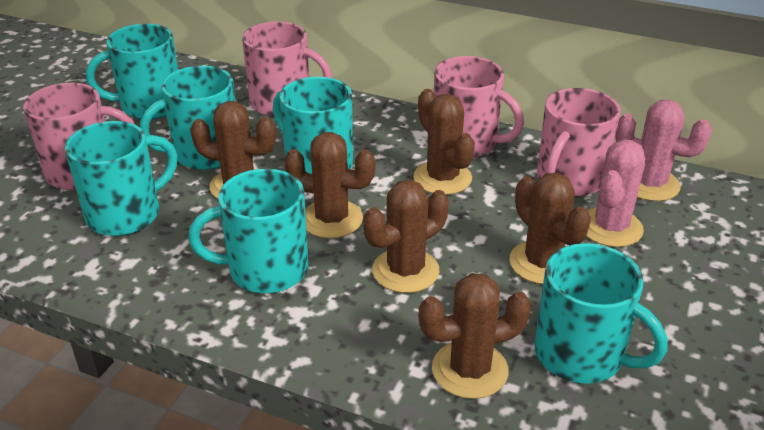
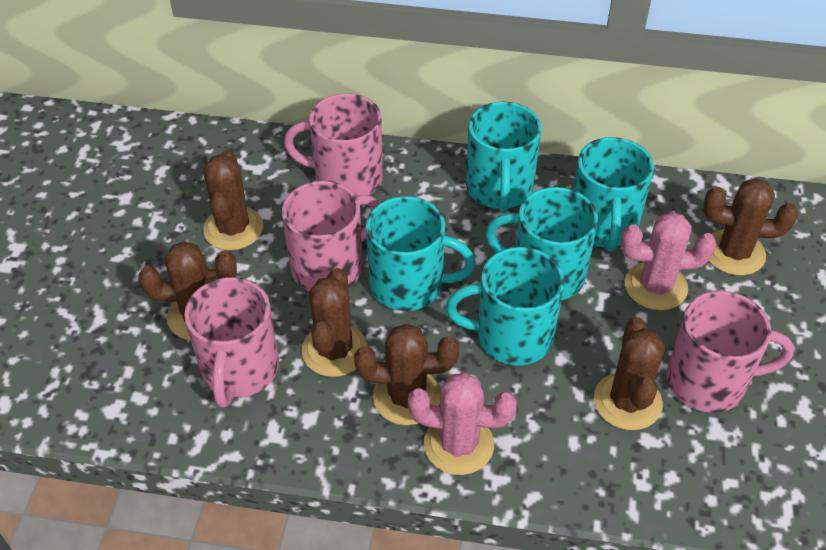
turquoise mug: [65,121,177,236] [86,24,178,119] [140,66,235,170] [189,169,308,293] [273,77,353,174] [534,243,668,384] = 6 -> [366,196,476,311] [446,247,564,366] [466,102,542,212] [485,187,598,300] [573,137,654,252] = 5

